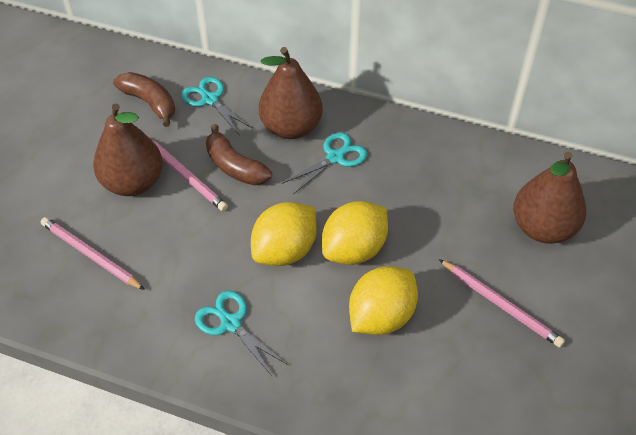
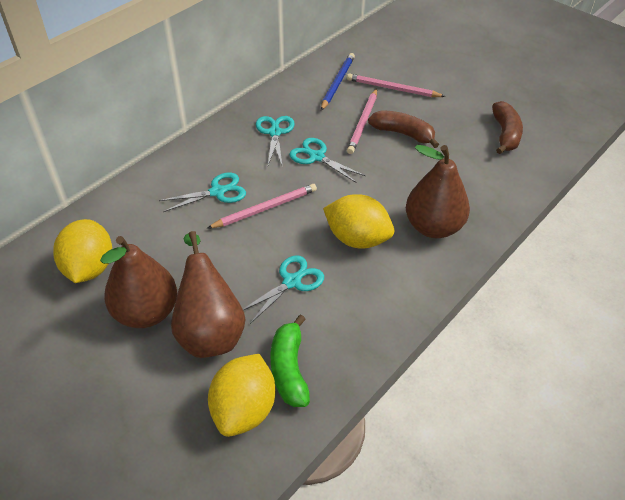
blue pencil: none = 0 -> [321,53,355,111] = 1
green banana: none = 0 -> [270,315,310,407] = 1
turquoise scissors: [181,77,253,134] [195,291,288,377] [282,133,367,195] = 3 -> [159,173,246,212] [243,255,324,324] [256,116,295,165] [289,138,366,183] = 4

